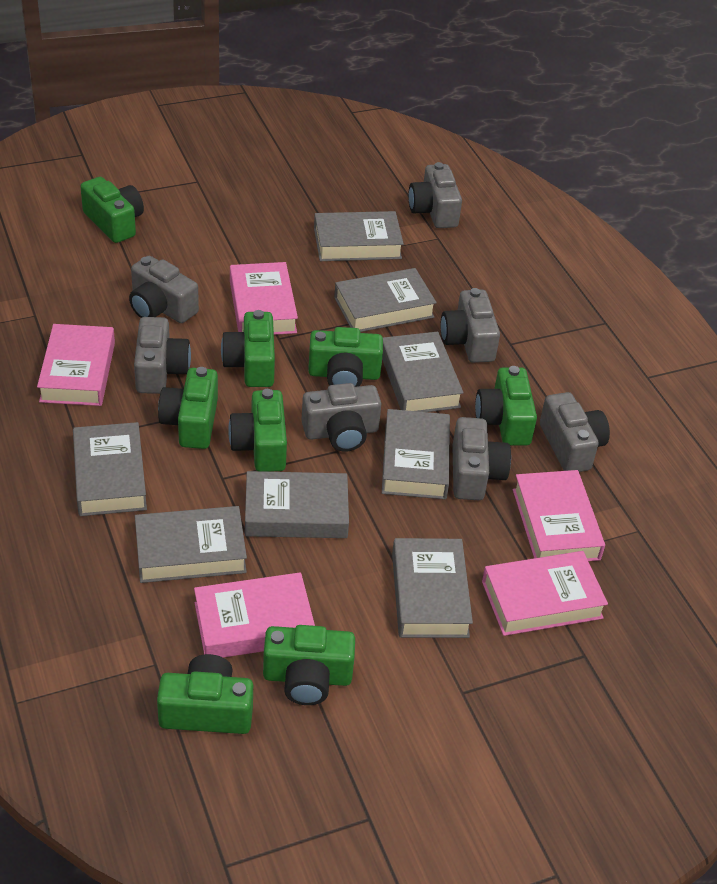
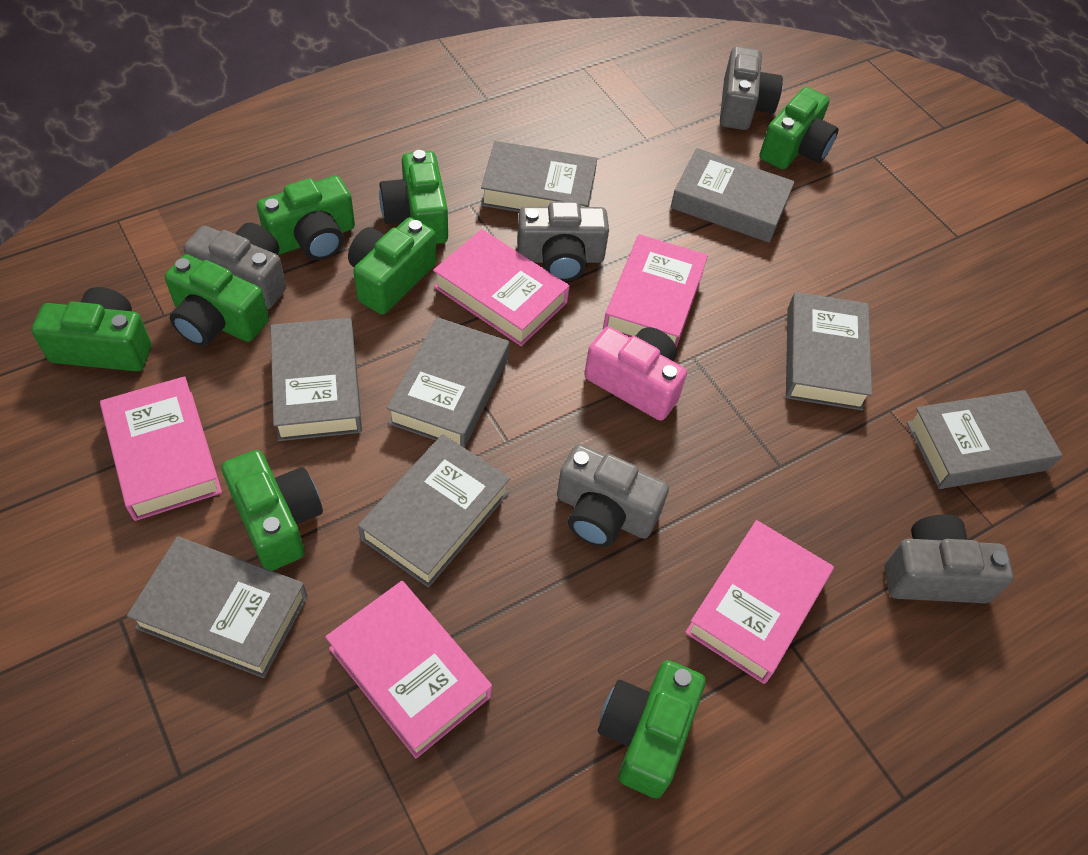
grey camera: [129,256,199,323] [134,317,191,394] [301,383,381,452] [408,162,462,228] [440,288,500,363] [452,417,511,500] [540,392,610,472] = 7 -> [183,223,286,310] [517,202,609,282] [557,444,669,547] [720,46,783,130] [884,514,1014,603] = 5
pink camera: none = 0 -> [584,327,687,421] = 1

